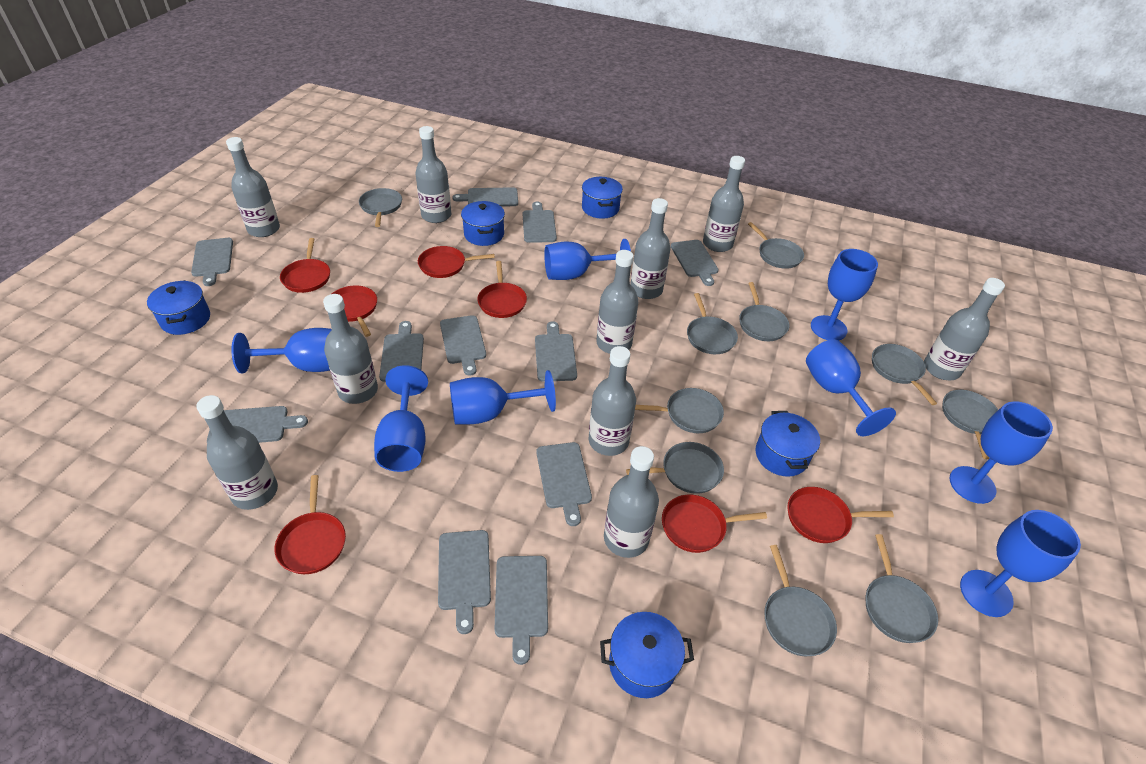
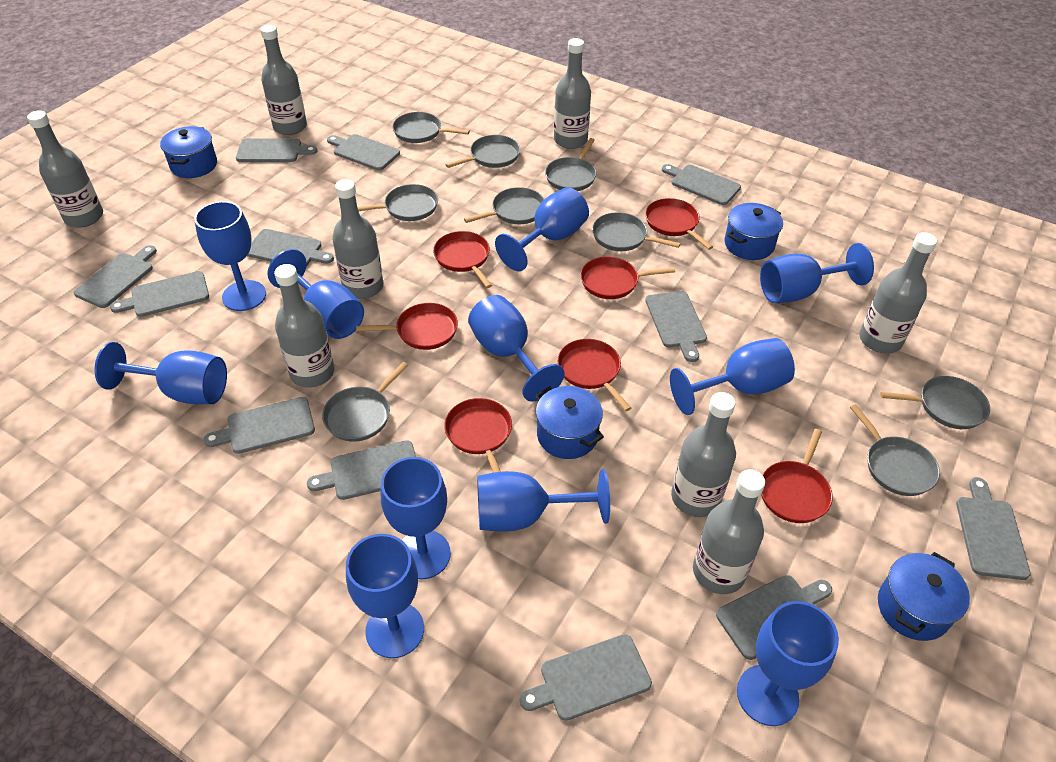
blue goblet: [231,328,332,373] [374,365,428,472] [450,370,556,424] [544,239,631,280] [806,339,896,436] [811,249,878,340] [949,401,1053,504] [960,510,1081,617] = 8 -> [95,342,227,404] [194,201,266,311] [268,249,364,339] [346,534,424,658] [381,457,451,579] [468,295,565,402] [477,469,610,532] [495,187,589,271] [670,338,795,415] [737,601,839,726] [760,243,874,303] = 11
blue pot: [147,280,210,335] [461,201,505,246] [582,177,623,219] [600,612,694,698] [756,411,820,477] = 5 -> [160,126,217,178] [535,386,604,459] [725,203,783,260] [878,552,970,641] = 4
grey bottle: [197,395,278,510] [226,137,280,237] [323,294,378,404] [415,126,451,223] [589,346,636,456] [596,250,638,354] [604,446,659,558] [630,198,671,299] [703,156,745,252] [924,278,1005,380] = 10 -> [27,110,103,227] [260,25,307,135] [274,264,335,388] [332,179,383,299] [554,38,591,149] [671,392,736,517] [693,469,765,594] [859,232,937,354] = 8
grey cutting board: [191,238,233,286] [207,406,308,443] [379,321,424,382] [438,530,491,634] [440,315,486,376] [452,187,518,207] [495,556,548,665] [522,201,557,243] [535,321,577,382] [536,442,592,526] [671,240,719,286] = 11 -> [73,245,157,308] [110,271,209,317] [204,397,315,454] [236,138,317,162] [247,229,334,267] [307,440,416,500] [327,134,400,170] [520,634,652,721] [645,291,707,362] [662,164,741,205] [716,575,832,660] [956,477,1031,580] = 12
grey pan: [359,188,402,227] [626,442,724,494] [635,388,724,433] [687,293,738,354] [739,282,789,341] [748,222,804,269] [764,545,837,656] [866,534,938,643] [872,344,937,405] [942,390,998,459] = 10 -> [322,362,408,442] [358,184,438,221] [392,112,470,143] [445,135,520,168] [464,187,545,224] [545,138,596,191] [592,212,681,251] [850,404,940,496] [880,376,990,429] = 9

